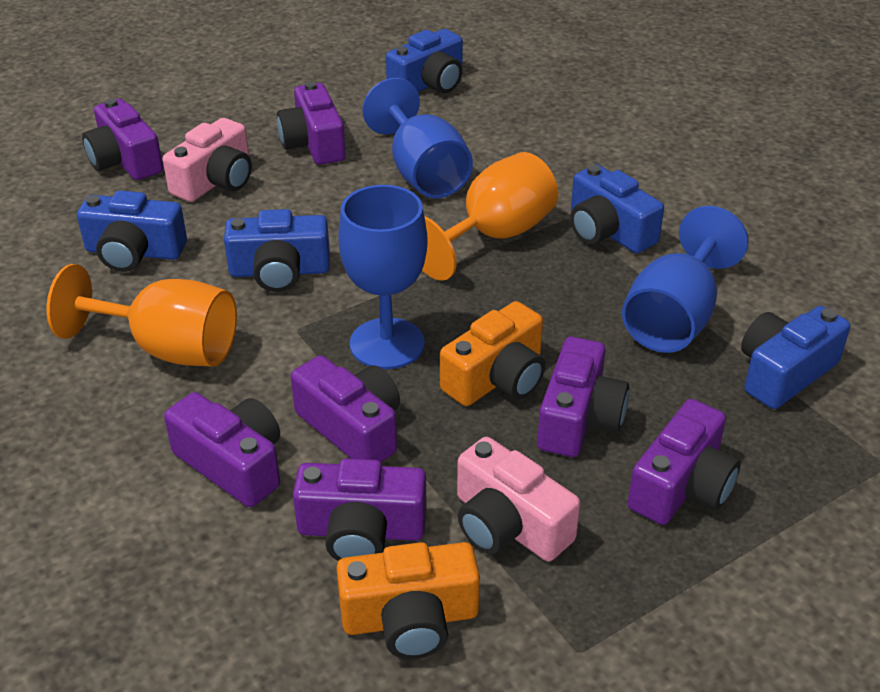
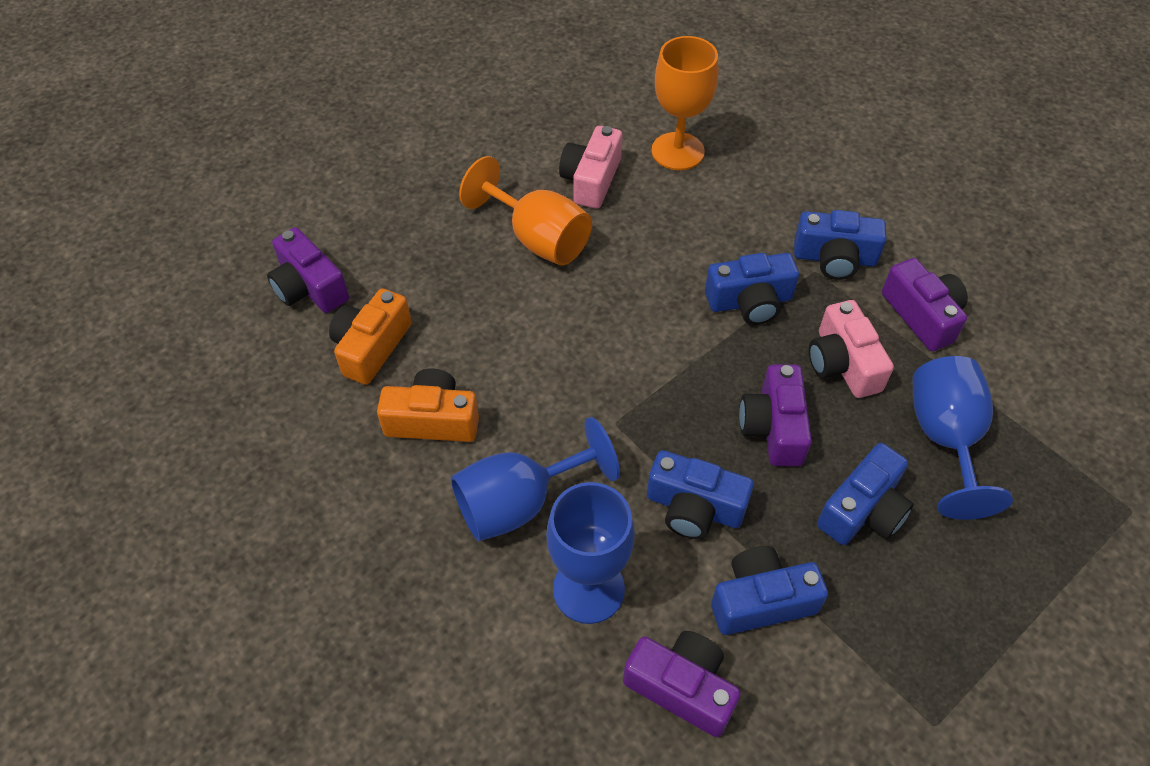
purple camera: [82,98,163,180] [164,392,280,507] [277,81,346,165] [291,355,400,462] [293,459,427,561] [537,337,629,457] [628,399,740,525] = 7 -> [267,227,349,313] [623,631,741,737] [739,364,812,466] [882,258,968,351] = 4

